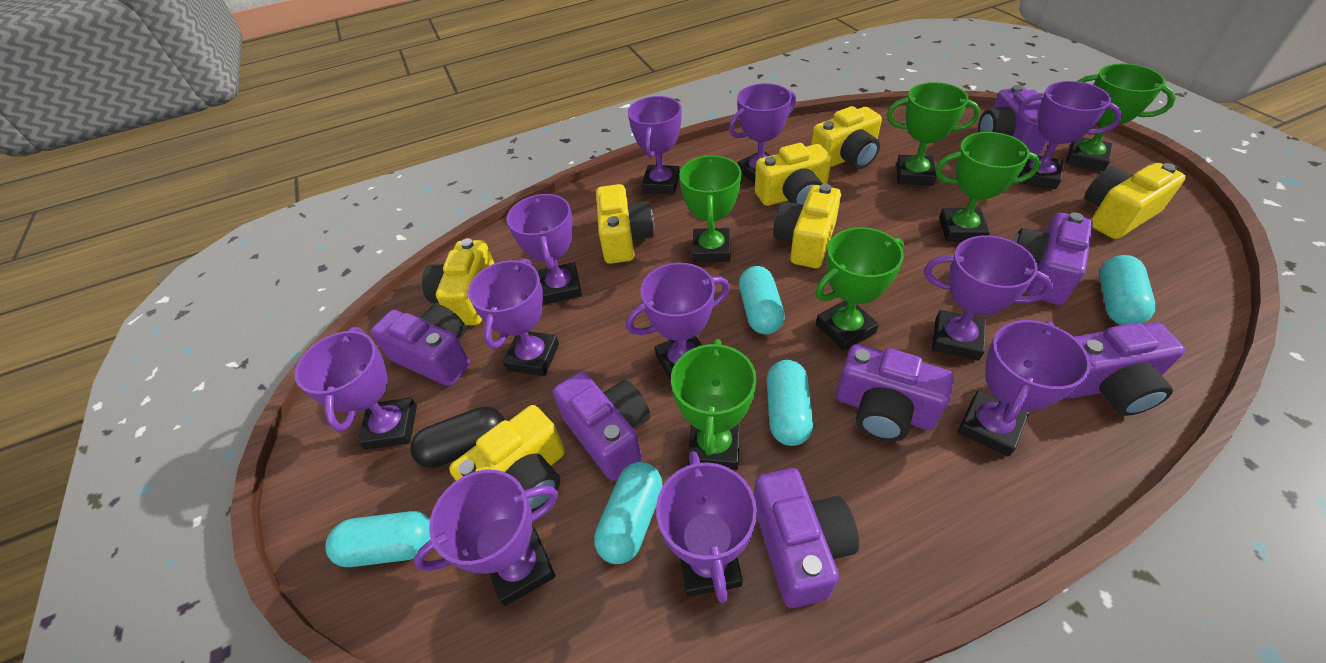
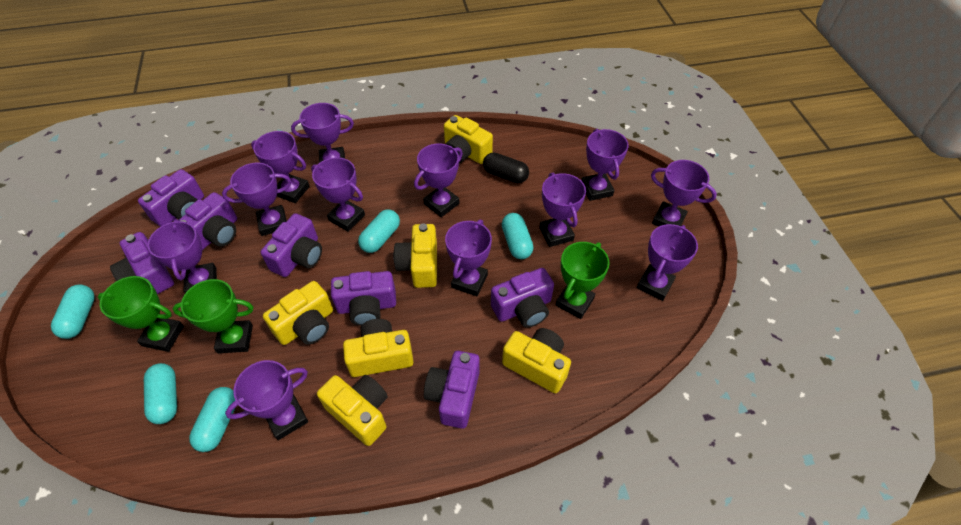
green trophy: [671,339,757,470] [679,155,742,262] [815,227,904,351] [887,82,981,186] [935,132,1041,242] [1066,64,1176,171] = 6 -> [98,276,184,352] [173,279,253,353] [556,242,610,319] = 3
purple trophy: [295,327,417,450] [414,470,558,606] [468,258,559,376] [507,194,582,304] [626,262,730,381] [628,96,682,195] [656,451,757,603] [729,83,796,184] [924,235,1054,361] [958,320,1091,457] [1018,81,1122,189] = 11 -> [147,219,217,293] [222,163,291,236] [225,360,308,440] [251,131,310,203] [291,103,354,163] [311,157,365,232] [414,144,463,217] [445,220,492,296] [539,173,586,247] [581,129,629,201] [637,224,698,301] [651,160,717,227] = 12
yellow camera: [422,238,495,325] [449,405,565,512] [596,184,654,264] [755,143,832,206] [773,184,841,268] [811,106,882,169] [1084,163,1186,239] = 7 -> [263,281,333,345] [317,375,388,446] [343,319,414,377] [393,223,437,288] [444,115,493,164] [502,328,571,393] = 6

